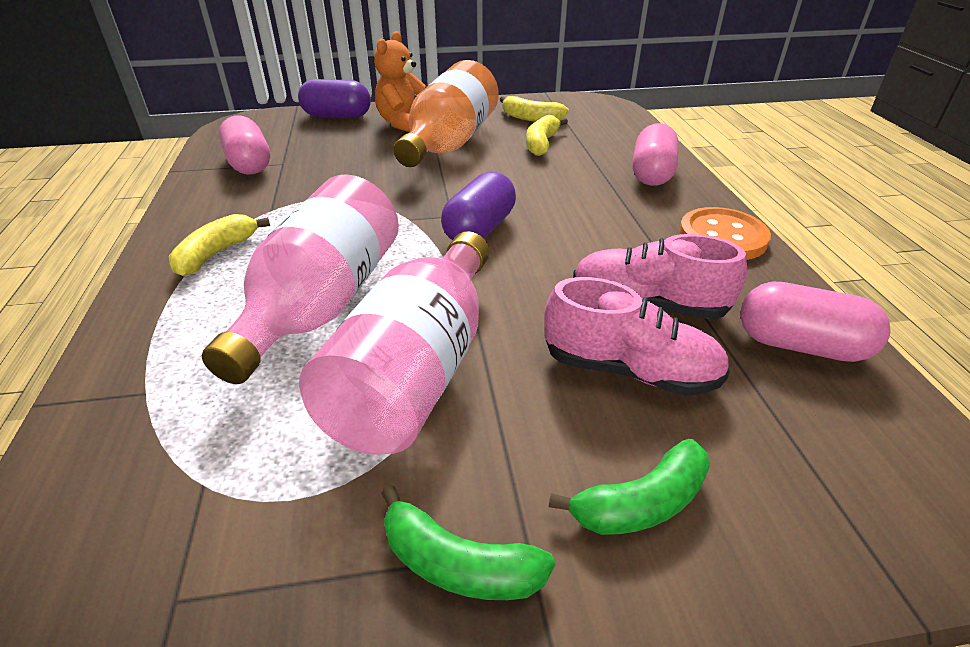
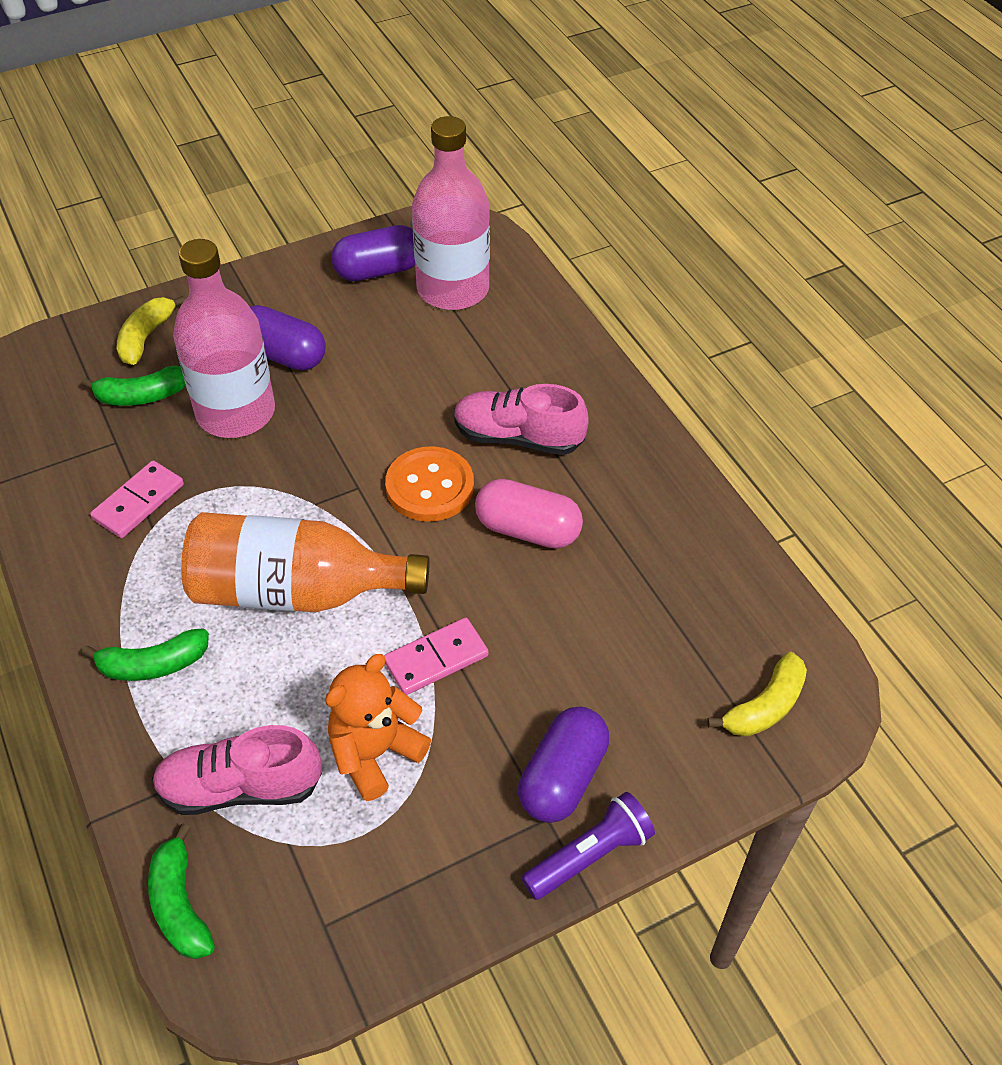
green banana: [381,485,555,600] [549,439,710,535] = 2 -> [81,366,186,406] [82,629,209,681] [148,824,215,959] = 3
pink capsule: [219,115,270,175] [633,123,679,186] [740,281,890,362] = 3 -> [475,479,583,549] = 1
pink domino: none = 0 -> [90,460,184,538] [384,618,489,695] = 2
purple capsule: [298,79,371,118] [441,172,516,240] = 2 -> [250,305,326,371] [331,225,415,281] [518,707,609,823] = 3
purple flashlight: none = 0 -> [521,792,655,900] = 1
yellow banana: [169,214,270,276] [500,96,569,122] [526,115,568,156] = 3 -> [117,296,185,365] [707,652,807,737] = 2

